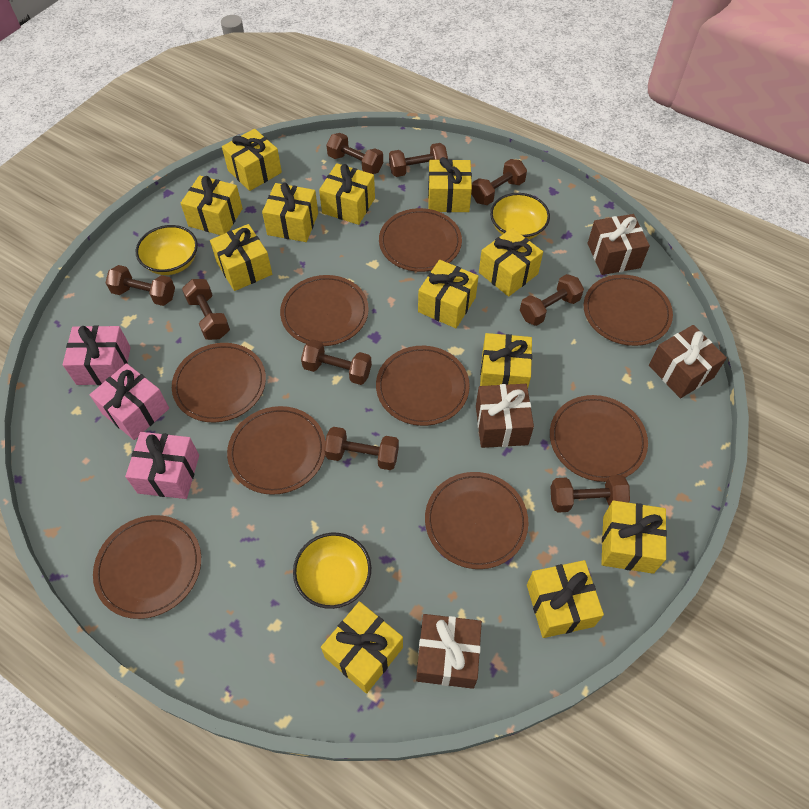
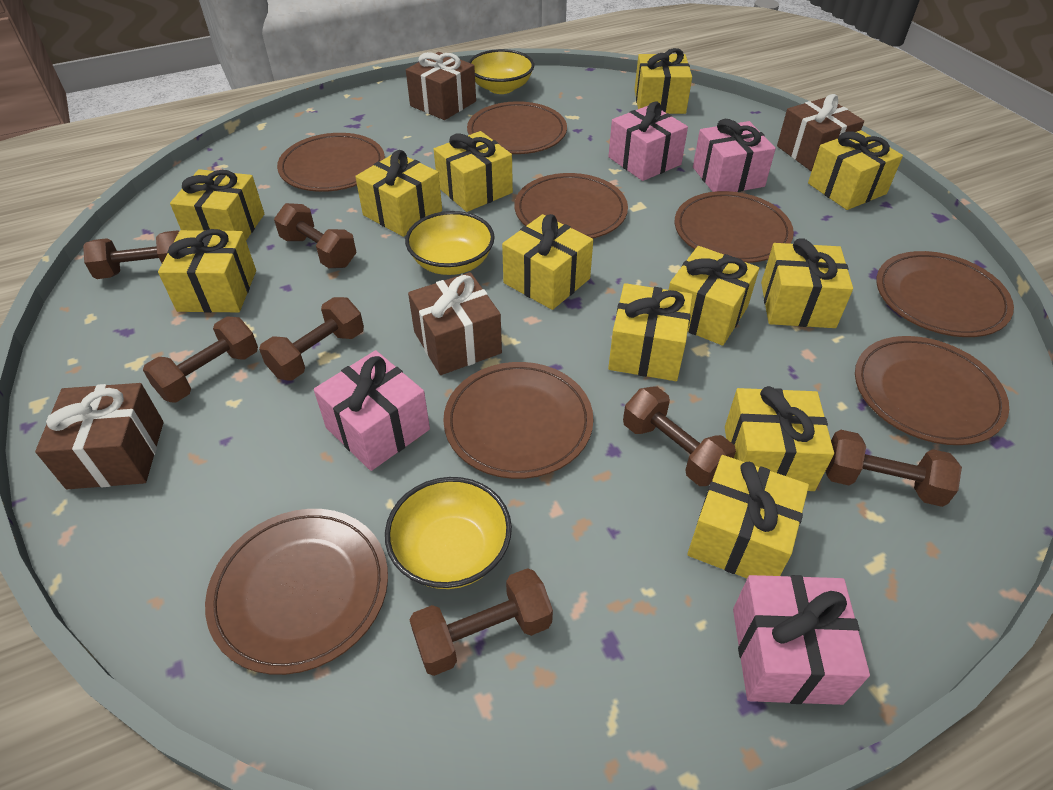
brown dumbbell: [105,265,175,306] [182,279,230,340] [301,339,372,385] [324,427,399,470] [326,133,383,174] [389,143,448,177] [471,159,527,205] [520,274,584,326] [551,475,630,512] = 9 -> [83,230,179,279] [143,316,258,403] [259,297,364,381] [274,203,356,268] [409,568,553,676] [623,386,736,486] [826,430,962,507] = 7
brown plate: [93,515,201,619] [172,343,266,423] [227,406,326,495] [280,275,369,346] [376,346,470,426] [379,208,462,272] [425,472,528,569] [550,395,648,482] [584,274,673,346] = 9 -> [205,509,388,675] [277,133,385,192] [443,362,593,479] [467,101,567,154] [514,173,628,238] [675,191,794,263] [855,336,1009,445] [876,251,1014,337] = 8
pink gift: [63,326,131,385] [90,363,169,440] [125,432,199,499] = 3 -> [314,350,430,471] [608,101,688,181] [693,119,776,192] [733,575,870,705] = 4

